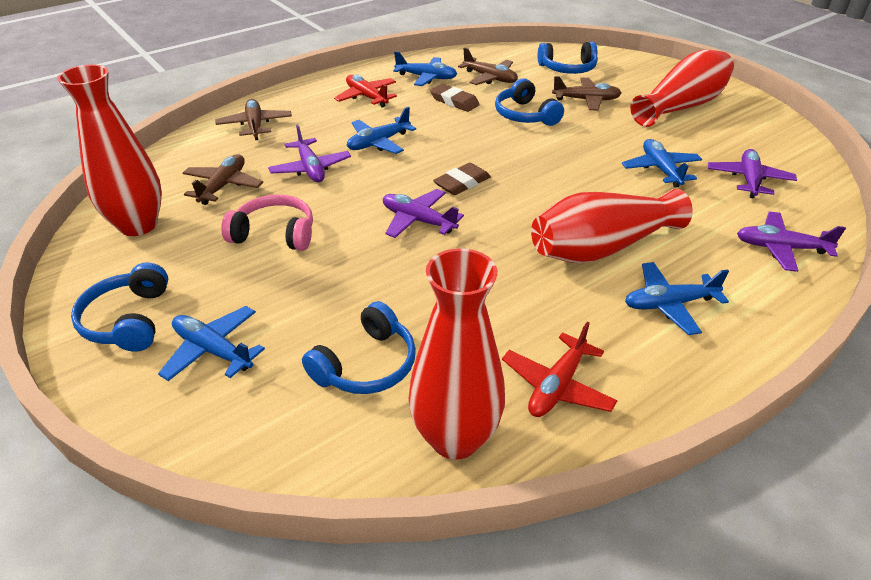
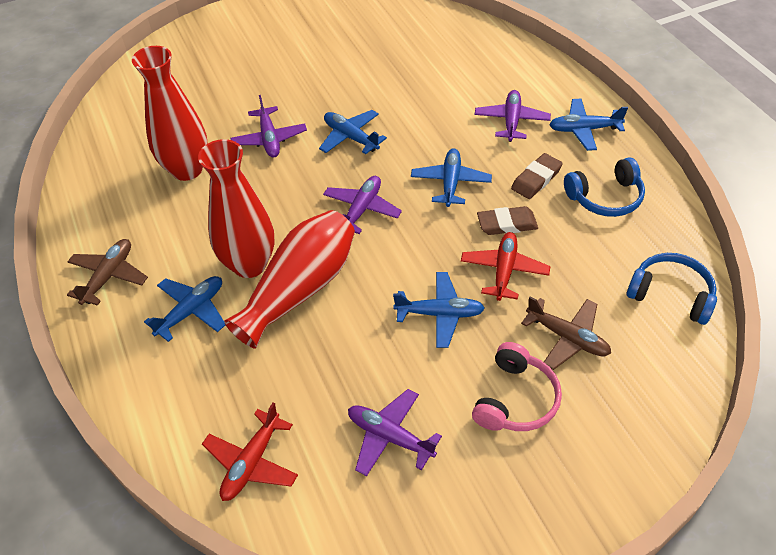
blue headphones: [71,263,168,352] [302,301,416,394] [495,78,564,126] [538,42,598,74] = 4 -> [564,157,645,217] [626,253,717,325] = 2
brown plane: [183,155,263,205] [215,99,292,140] [458,48,518,85] [552,76,621,110] = 4 -> [67,239,148,306] [521,296,611,370] = 2
red vase: [57,64,162,236] [409,248,505,460] [531,189,693,263] [630,50,734,127] = 4 -> [132,46,208,181] [198,139,275,278] [224,210,355,349] = 3

